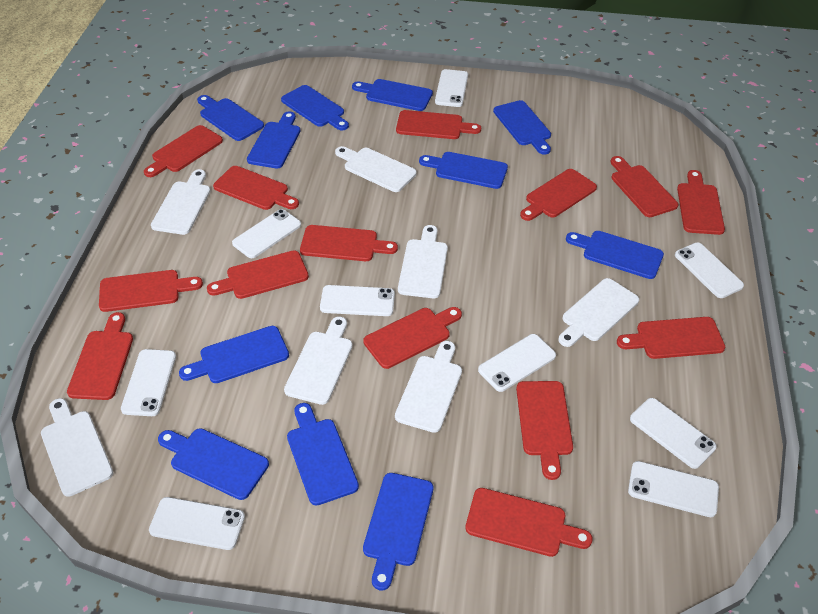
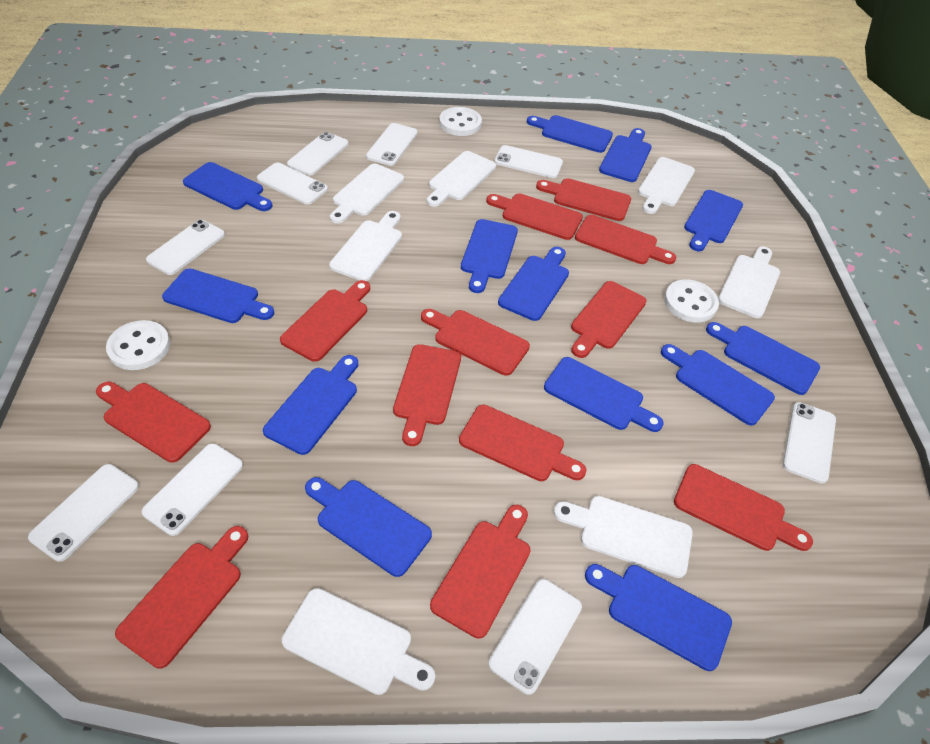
blue cutting board: [158,428,269,500] [179,326,289,383] [197,95,264,141] [247,112,300,168] [281,85,349,131] [287,403,359,506] [352,79,433,111] [363,473,433,591] [419,152,508,189] [493,100,551,155] [566,231,664,279] = 11 -> [162,268,274,323] [183,162,272,211] [263,355,358,455] [305,477,432,577] [461,219,518,293] [498,247,569,321] [527,115,613,153] [544,357,664,432] [585,564,732,671] [599,128,652,182] [661,344,775,426] [684,190,743,251] [706,322,820,395] = 13
red cutting board: [67,312,133,400] [99,270,203,312] [144,125,223,177] [207,250,309,299] [213,166,299,210] [300,225,398,261] [363,307,462,369] [396,110,481,139] [465,488,593,557] [516,381,573,480] [520,169,597,221] [611,156,678,217] [617,317,725,359] [677,170,725,235] = 14 -> [96,382,211,463] [115,526,248,669] [280,280,370,362] [393,344,461,446] [421,309,530,376] [430,505,531,639] [459,405,586,481] [486,193,583,240] [536,178,631,221] [571,281,646,358] [575,215,676,264] [674,464,813,551] = 12
white button: none = 0 -> [106,320,170,370] [439,107,482,136] [664,279,719,323] = 3

